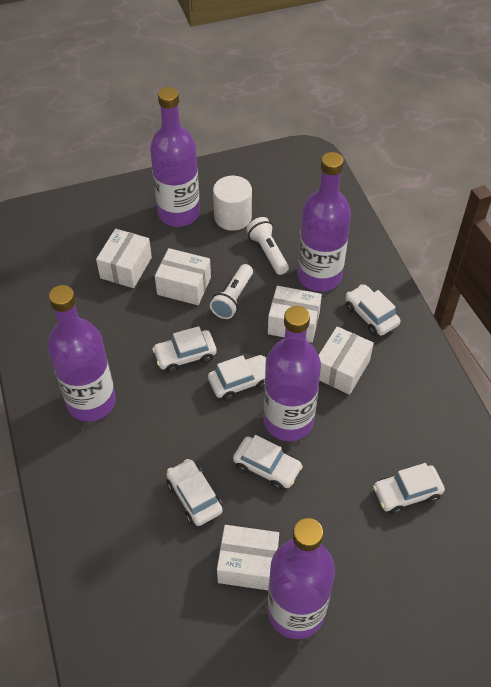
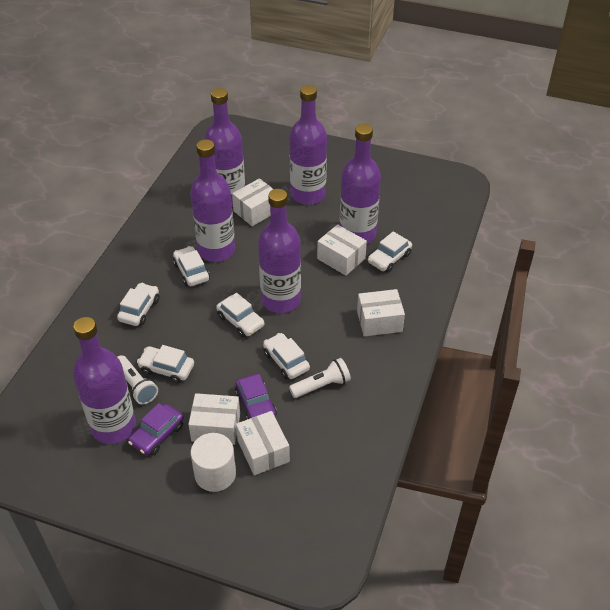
purple bottle: [48,285,116,422] [150,87,200,227] [264,306,321,441] [268,518,335,639] [298,152,351,292] = 5 -> [73,317,136,444] [190,139,235,262] [204,88,245,207] [258,189,301,313] [290,85,327,205] [340,124,381,244] = 6
purple car: none = 0 -> [128,403,184,455] [235,374,277,420] = 2

